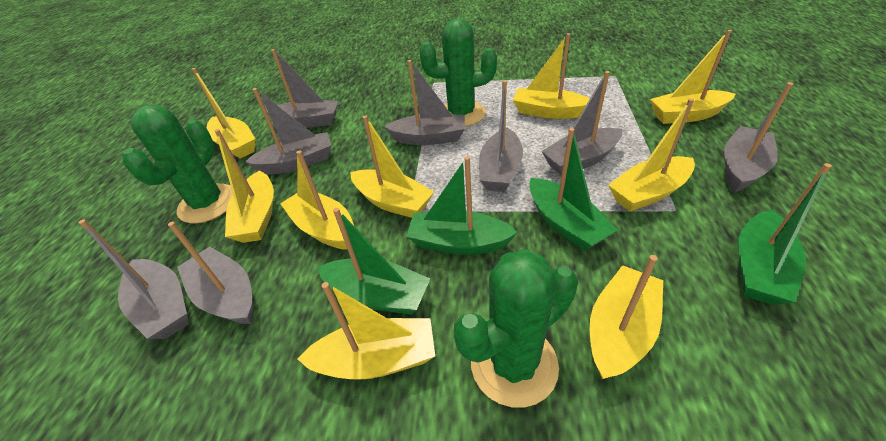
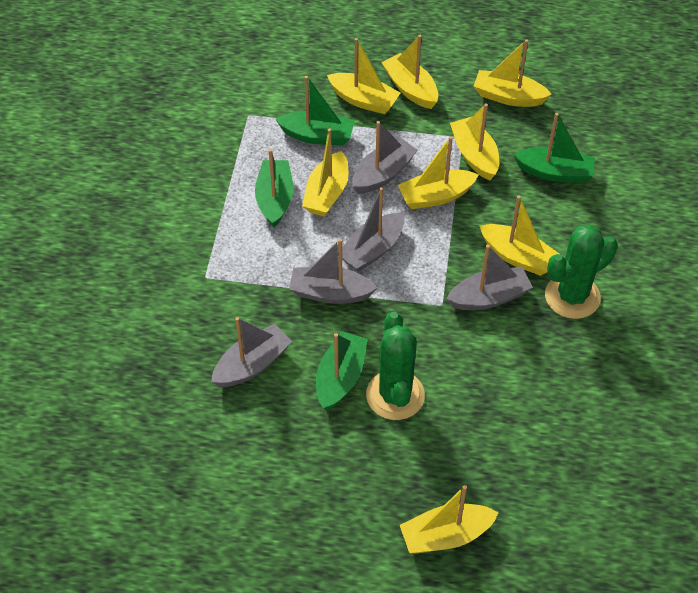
green cactus: [123,104,233,224] [419,19,497,126] [454,249,578,408] = 3 -> [366,312,425,420] [545,224,618,319] = 2
grey boat: [79,219,188,339] [168,222,253,324] [245,88,332,175] [266,49,339,128] [384,60,465,145] [479,80,523,192] [541,71,622,175] [724,82,793,193] = 8 -> [211,317,292,387] [289,239,378,304] [337,187,404,272] [352,121,418,194] [446,244,533,310] = 5
yellow boat: [192,68,256,159] [215,129,274,243] [280,150,354,250] [298,282,435,380] [350,115,434,218] [513,33,590,119] [590,255,663,379] [608,98,695,211] [650,30,735,124] = 9 -> [302,128,349,217] [327,38,400,114] [381,35,438,109] [398,136,478,209] [400,485,499,554] [450,103,499,180] [474,39,552,107] [480,196,559,276] = 8

